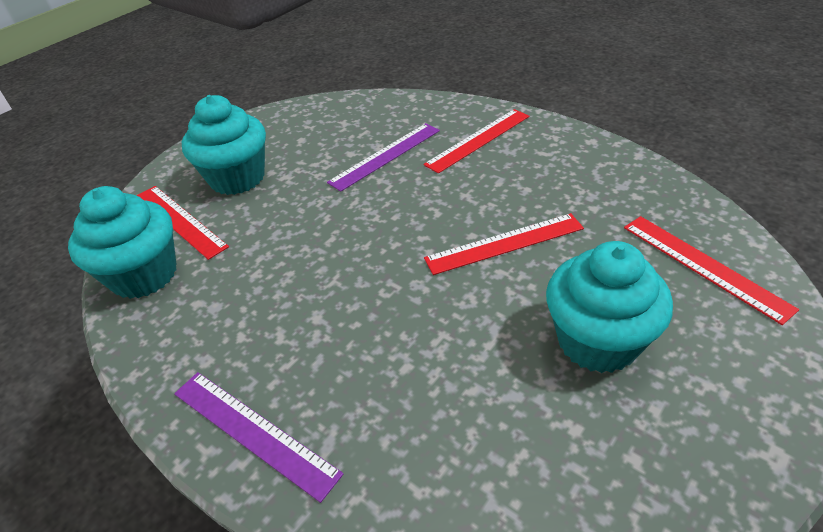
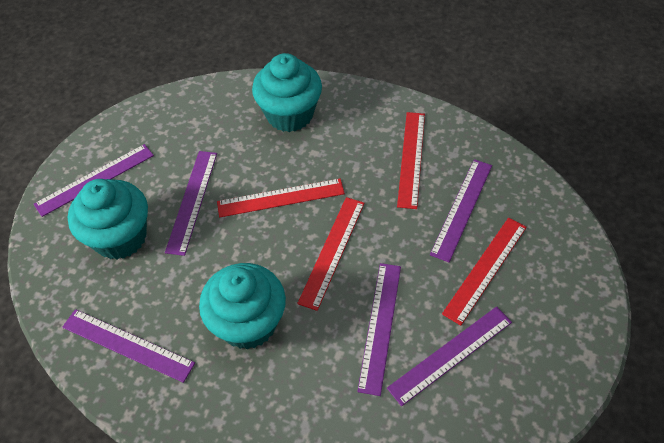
purple ruler: [174,372,343,503] [327,123,440,192] = 2 -> [34,144,154,217] [62,309,195,383] [165,151,217,256] [357,263,401,396] [387,306,512,406] [430,159,492,262] = 6

